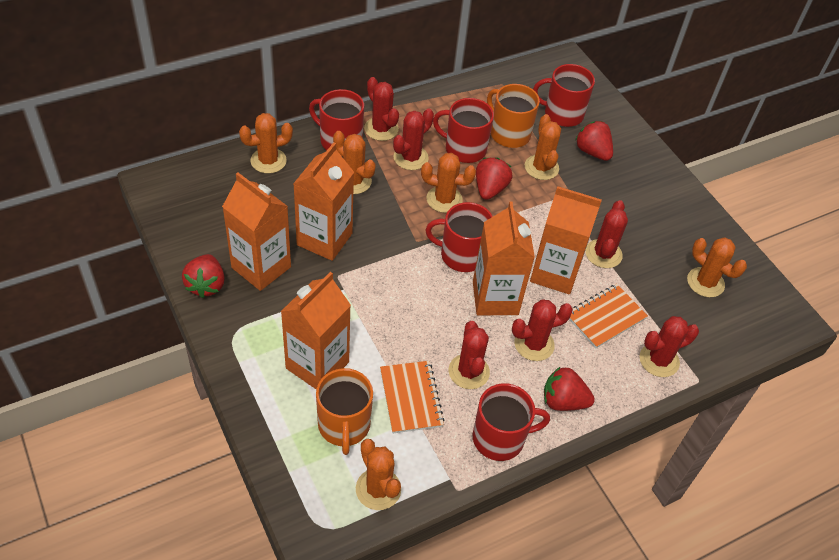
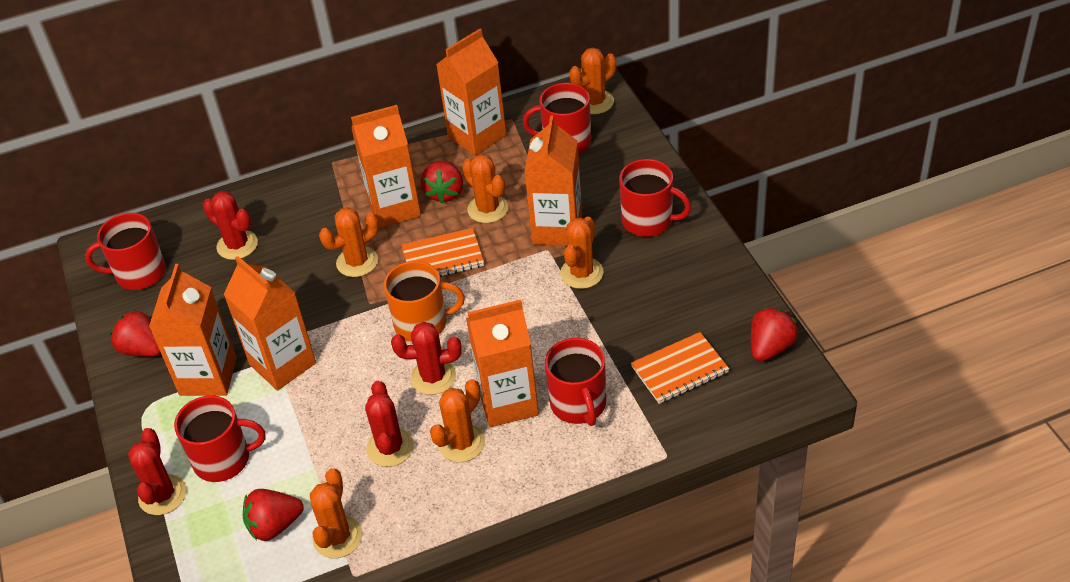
orange carton: [222,173,291,291] [281,272,351,389] [293,142,354,261] [473,202,535,315] [530,186,602,294] = 5 -> [149,264,237,396] [223,256,316,391] [351,105,421,228] [436,29,506,156] [466,300,539,427] [525,116,582,246] = 6
orange mug: [316,368,373,455] [487,84,540,148] = 2 -> [384,261,465,342] = 1
red cactus: [364,77,399,141] [393,108,434,170] [448,321,490,389] [512,299,573,361] [585,200,628,268] [640,316,699,377] = 6 -> [128,428,186,515] [203,191,258,260] [365,381,414,467] [391,322,462,395] = 4

